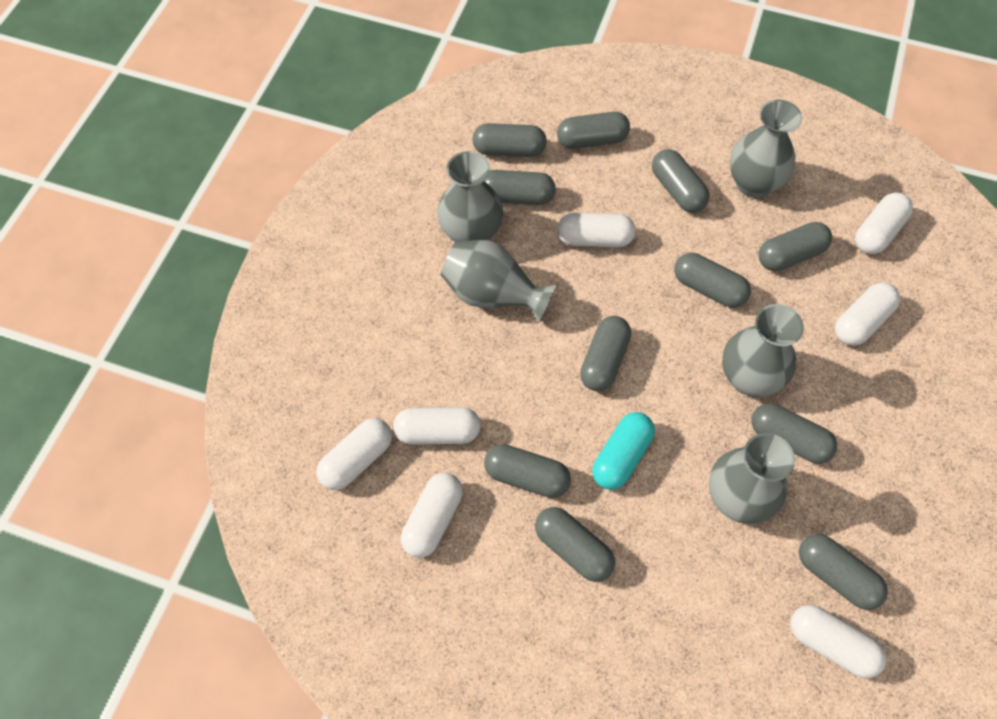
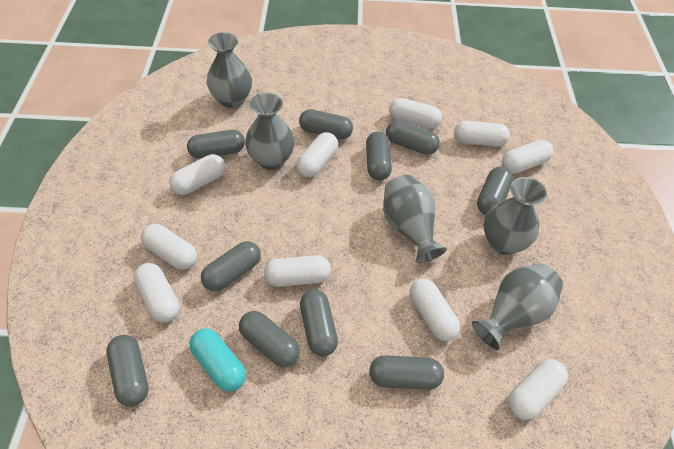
grey capsule: [472,123,547,157] [484,170,556,205] [484,444,571,498] [535,507,615,582] [557,112,630,149] [580,316,631,391] [652,149,710,213] [674,253,751,308] [752,403,837,464] [758,222,832,271] [799,534,888,610] = 11 -> [106,335,149,407] [187,130,245,159] [201,241,261,291] [239,311,300,367] [299,109,353,139] [300,289,338,356] [366,131,392,181] [369,355,444,390] [386,120,440,155] [477,167,513,215] = 10
white capsule: [316,418,392,490] [393,407,481,445] [401,472,463,558] [557,213,636,247] [791,605,886,678] [835,282,900,346] [855,192,913,254] = 7 -> [134,263,180,323] [141,224,197,270] [169,154,226,195] [264,255,331,287] [296,132,338,178] [389,98,442,129] [410,279,460,341] [454,121,510,147] [502,140,554,174] [508,359,568,420] = 10

